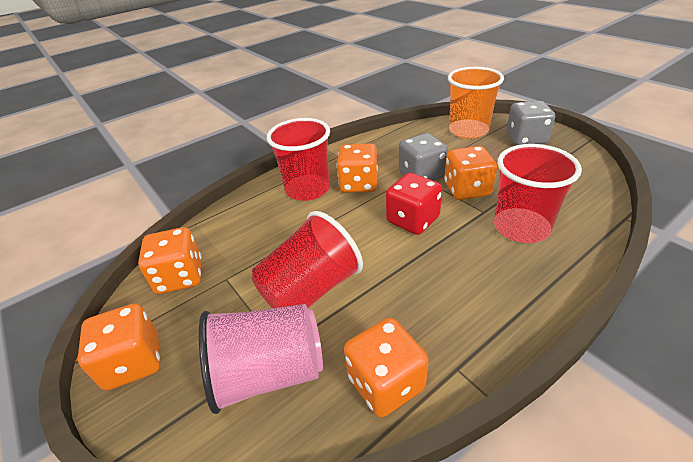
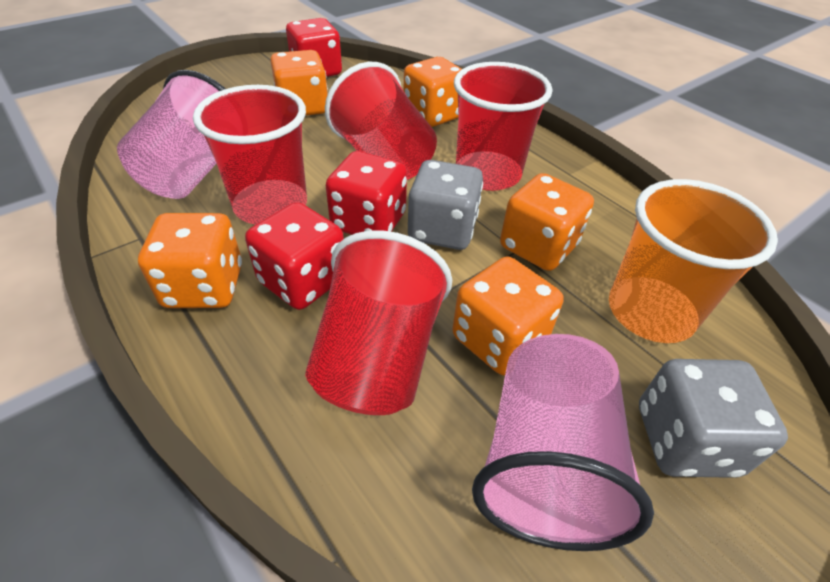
pink cup: [199,304,323,414] = 1 -> [117,70,226,199] [472,334,654,551] = 2
red cup: [252,211,363,308] [267,118,330,201] [494,144,582,243] = 3 -> [193,85,307,225] [305,230,452,415] [325,62,437,180] [454,62,552,191] = 4
red dice: [386,173,442,235] = 1 -> [245,202,344,310] [286,18,342,77] [326,151,407,235] = 3

